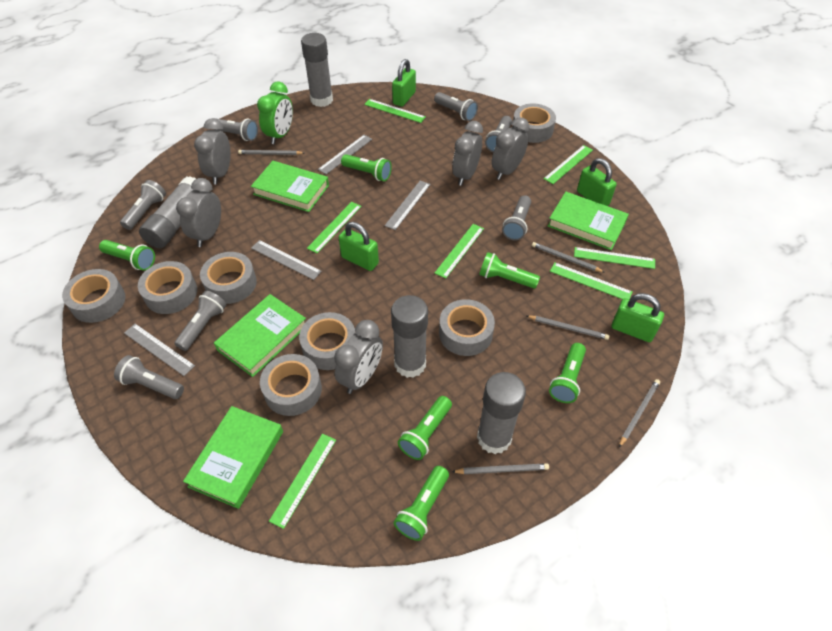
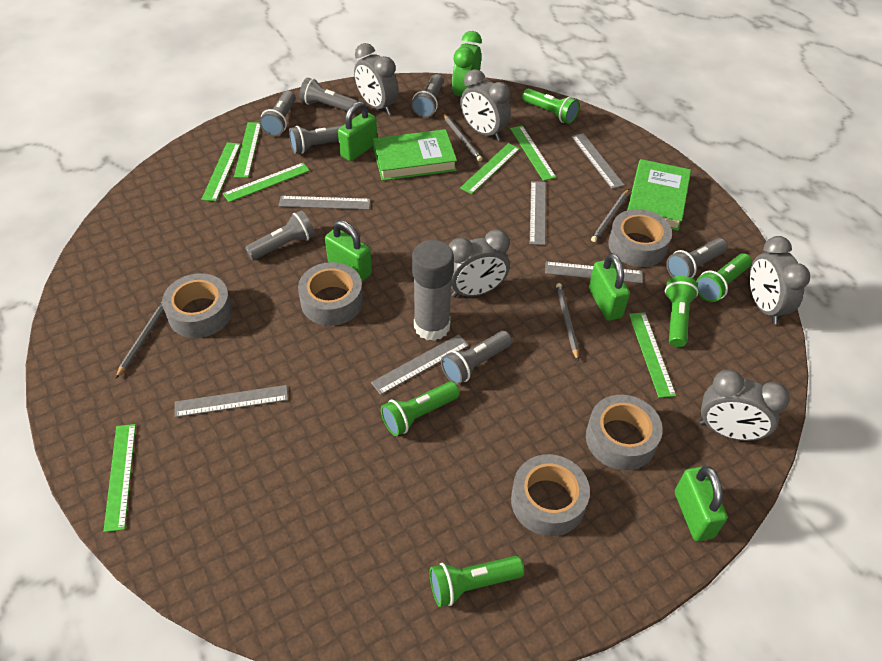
green book: [183,406,283,509] [214,294,306,377] [251,161,329,212] [548,192,629,250] = 4 -> [373,129,457,181] [627,159,691,231] = 2
green flashlight: [99,240,155,271] [341,154,392,181] [394,466,449,541] [398,396,452,460] [479,252,540,289] [549,343,586,403] = 6 -> [381,381,460,436] [430,556,524,607] [522,88,579,124] [665,276,698,347] [696,253,752,302] = 5
grey glue stick: [139,176,196,248] [301,33,333,107] [391,295,428,378] [477,372,526,454] = 4 -> [412,240,454,341] = 1
grey pencil: [238,150,304,155] [452,464,549,474] [527,315,609,340] [532,242,604,272] [619,379,660,447] = 5 -> [116,302,164,378] [443,114,482,161] [556,283,579,361] [591,189,629,242] = 4
grey ruler: [124,324,195,376] [251,240,322,280] [318,135,372,174] [385,180,430,230] = 4 -> [175,385,288,417] [279,196,371,210] [371,334,469,395] [530,181,546,245] [545,261,643,283] [571,133,625,189] = 6
grey tape: [62,269,125,323] [138,261,197,314] [200,252,257,304] [260,354,322,416] [299,312,355,370] [439,299,495,356] [512,103,556,143] = 7 -> [162,273,233,338] [298,262,363,326] [511,454,590,536] [586,395,663,470] [608,209,672,267] = 5

